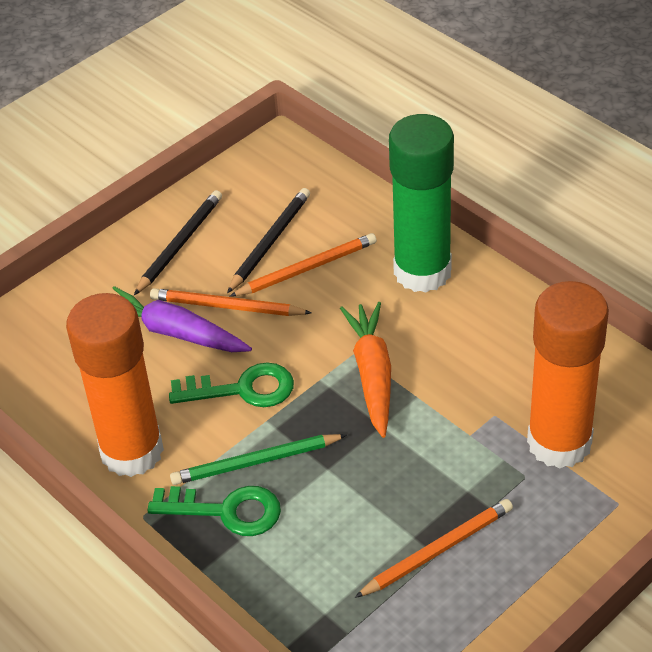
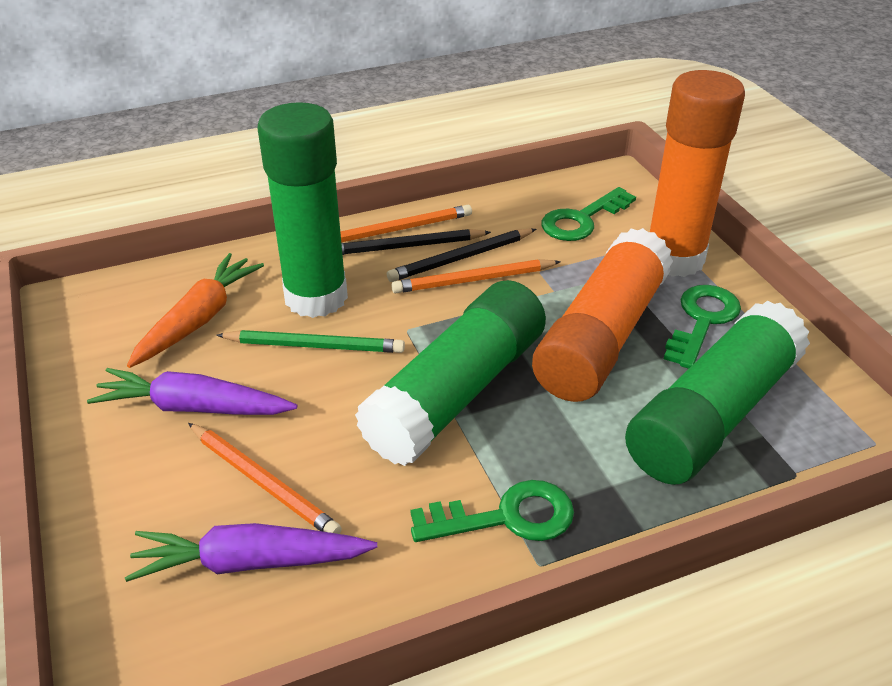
green glue stick: [389,114,454,293] = 1 -> [257,102,348,318] [355,280,546,466] [625,301,810,485] = 3
green key: [147,486,281,536] [169,363,294,407] = 2 -> [411,480,574,542] [541,187,636,241] [664,285,741,369] = 3
purple carrot: [112,286,252,352] = 1 -> [87,368,297,415] [125,523,377,582] = 2

